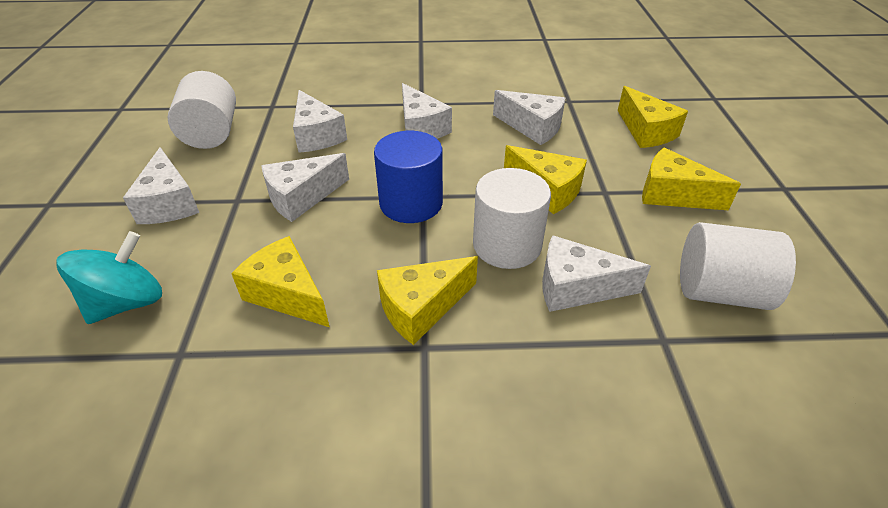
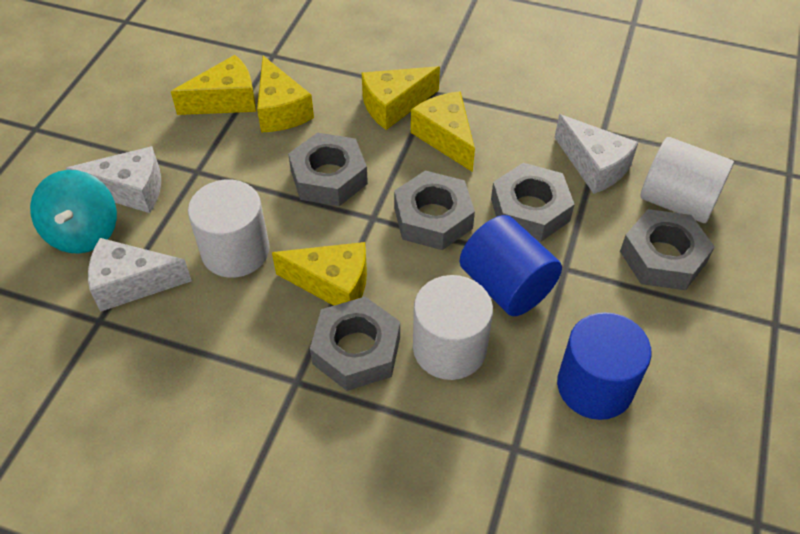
blue cylinder: [374,131,443,223] = 1 -> [460,215,562,316] [557,312,652,420] = 2
grey nut: none = 0 -> [288,132,368,206] [310,297,400,391] [394,171,475,250] [491,163,575,242] [620,209,715,290] = 5
white cheese: [123,147,199,224] [261,153,349,222] [293,90,347,153] [402,83,452,139] [493,90,565,145] [542,235,651,312] = 6 -> [66,146,161,213] [88,238,192,312] [554,114,638,194] = 3

